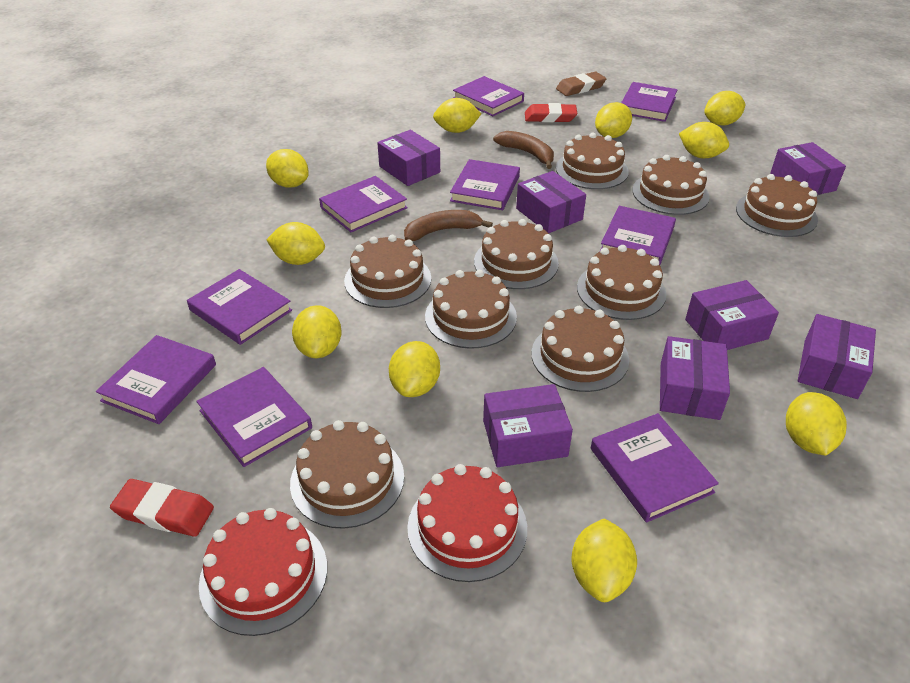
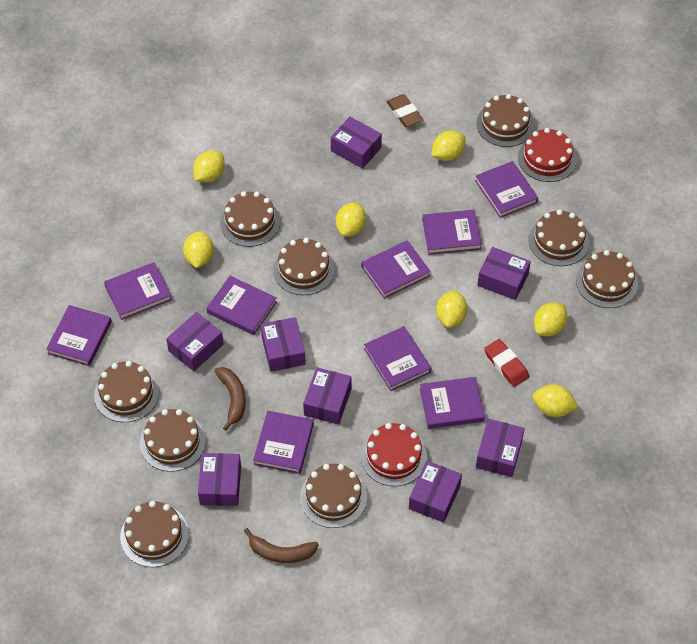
purple box: [377,130,440,186] [483,384,573,467] [516,171,586,233] [660,336,730,420] [685,280,779,350] [770,142,846,195] [798,314,876,399] = 7 -> [166,312,224,371] [198,453,241,506] [261,317,306,372] [303,367,352,425] [331,117,382,169] [409,461,462,523] [476,419,525,477] [477,247,531,300] = 8
red eraser: [110,479,214,537] [525,103,578,123] = 2 -> [484,339,529,387] = 1
yellow lemon: [266,149,309,188] [266,222,325,265] [292,305,342,358] [389,341,440,397] [433,98,481,133] [571,519,637,602] [595,102,632,138] [679,122,729,158] [704,91,746,125] [786,392,847,455] = 10 -> [183,231,214,268] [193,151,225,183] [336,203,366,237] [431,131,466,161] [436,290,467,328] [532,384,579,417] [534,302,567,336] = 7

